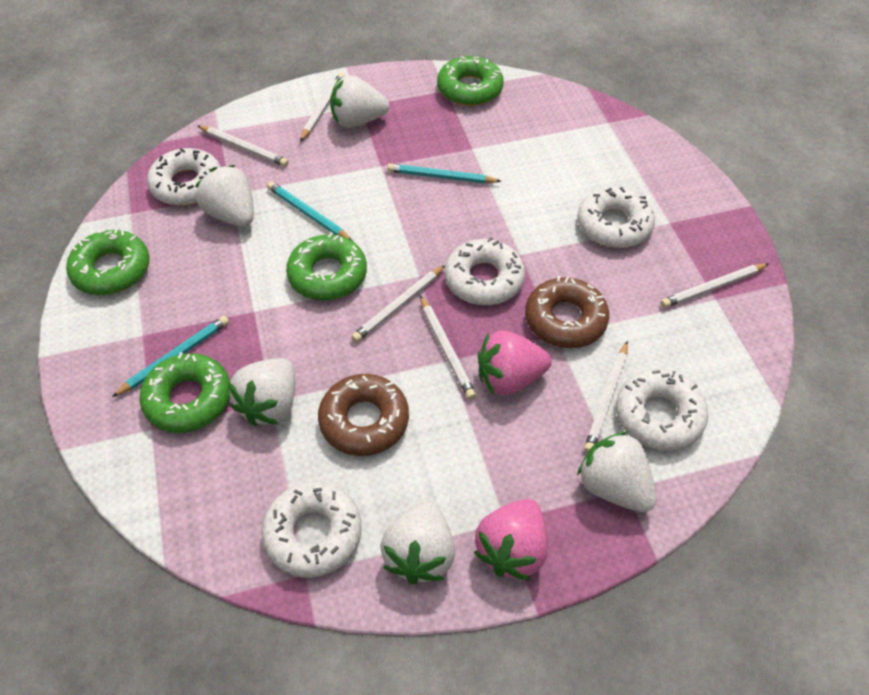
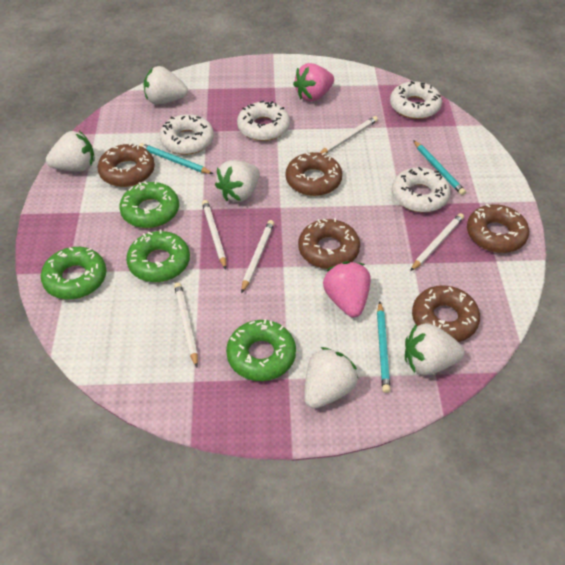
brown donut: [318,374,409,456] [525,276,609,348] = 2 -> [97,143,155,187] [286,152,342,196] [298,218,360,269] [412,285,480,342] [467,204,529,253] = 5
white donut: [147,148,221,206] [262,482,362,578] [445,237,525,305] [577,187,655,248] [616,369,708,451] = 5 -> [160,114,214,155] [237,101,290,141] [390,81,442,119] [392,167,450,212] = 4
white pencil: [197,125,289,167] [300,73,345,142] [351,265,445,342] [420,295,476,400] [584,341,628,453] [661,263,769,308] = 6 -> [174,282,198,368] [202,200,226,270] [241,220,274,293] [320,116,378,154] [410,213,464,271] = 5

